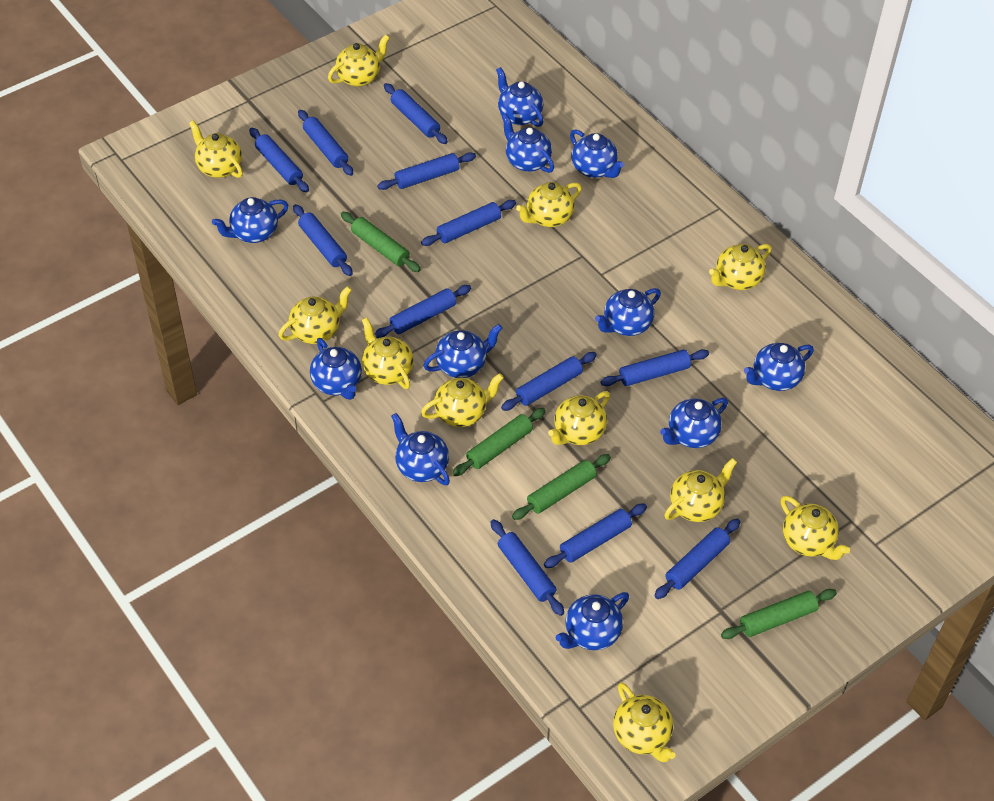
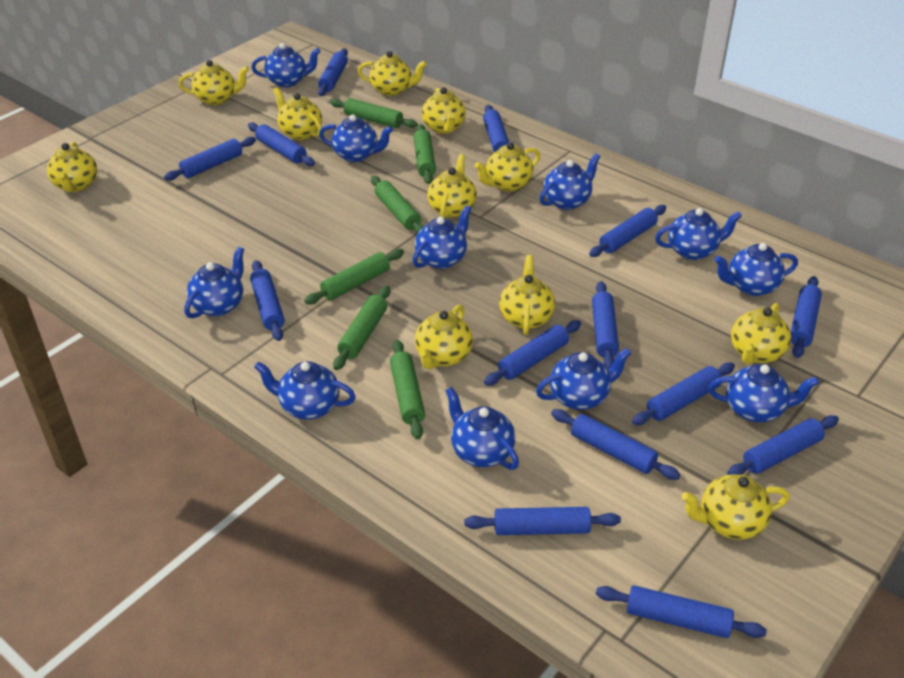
blue rolling pin: [249,128,309,192] [293,204,353,276] [298,110,353,176] [375,285,471,338] [377,152,476,190] [384,83,448,144] [421,200,516,246] [491,519,564,616] [501,352,597,411] [544,503,647,568] [600,349,709,386] [654,519,740,599] = 12 -> [164,137,256,181] [248,122,315,166] [250,260,285,341] [318,48,348,96] [464,507,621,535] [483,105,509,153] [484,320,581,386] [551,409,681,480] [589,205,666,257] [592,281,619,369] [596,585,767,638] [632,363,735,425] [727,415,839,475] [791,276,822,358] = 14
green rolling pin: [341,212,421,272] [452,408,546,476] [512,454,611,520] [721,589,837,639] = 4 -> [304,249,404,305] [330,98,418,128] [333,286,390,370] [371,176,424,234] [390,340,425,439] [413,124,436,184] = 6

